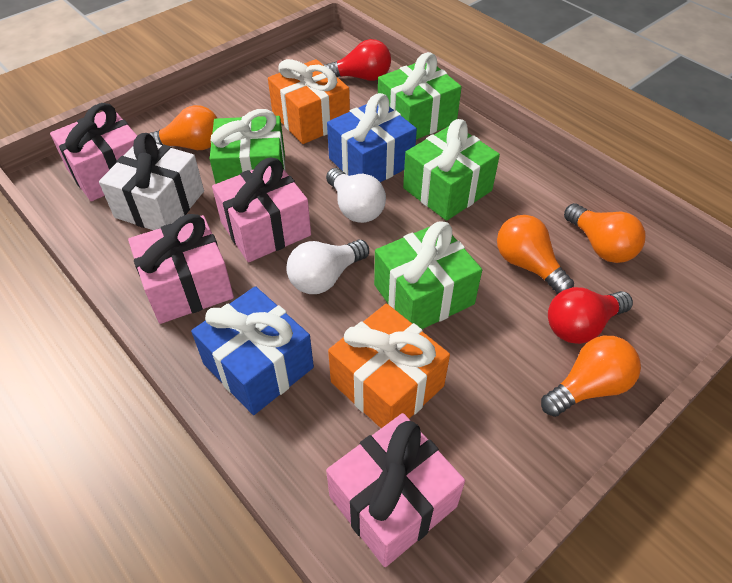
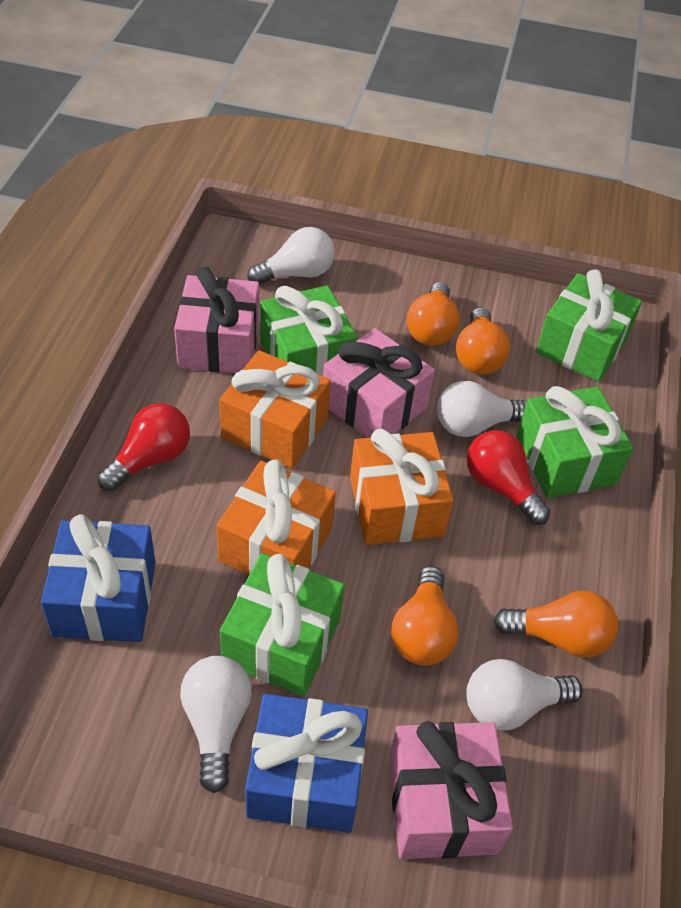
orange gift: [268,59,350,144] [328,304,450,428] = 2 -> [217,460,336,575] [219,350,331,469] [350,429,454,545] = 3
pink gift: [50,103,137,201] [128,214,234,324] [212,158,311,262] [326,413,465,567] = 4 -> [174,267,259,373] [323,328,435,438] [389,721,513,859] = 3
white gift: [99,133,204,230] = 1 -> none = 0
white light bulb: [286,240,369,294] [326,168,386,223] = 2 -> [180,656,252,793] [248,227,334,285] [437,381,527,437] [466,659,583,731] = 4

